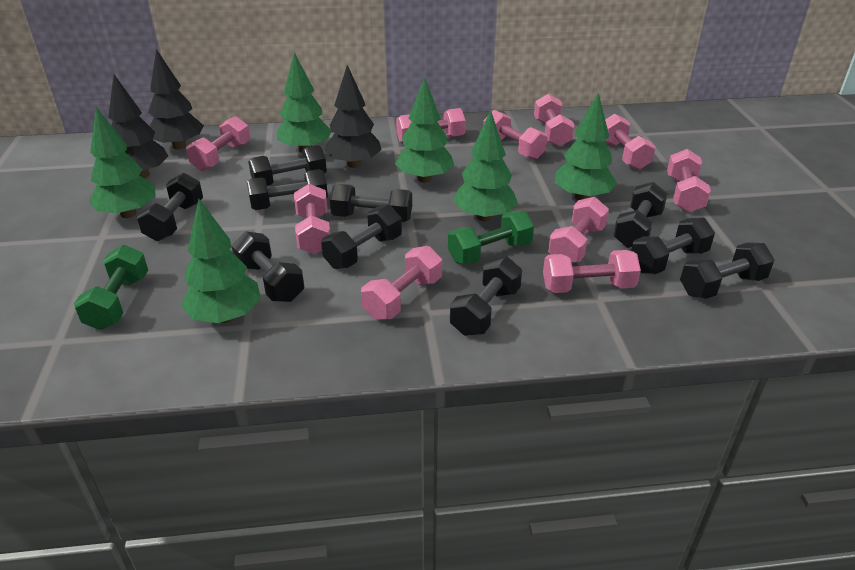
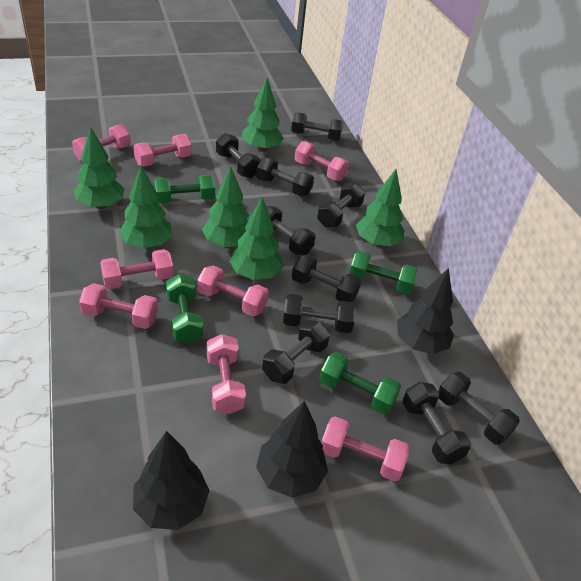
green dumbbell: [74,245,148,330] [448,211,534,265] = 2 -> [154,175,215,203] [166,274,203,344] [319,352,401,415] [349,251,418,294] = 4
pink dumbbell: [186,116,250,171] [294,184,330,255] [361,246,442,320] [396,108,466,144] [483,110,548,160] [534,94,575,147] [543,250,641,293] [548,197,609,263] [605,114,656,170] [667,149,711,213] = 10 -> [72,124,131,162] [79,283,158,329] [100,249,173,289] [133,134,192,167] [197,265,269,317] [207,334,246,414] [295,141,349,181] [321,416,410,481] = 8

